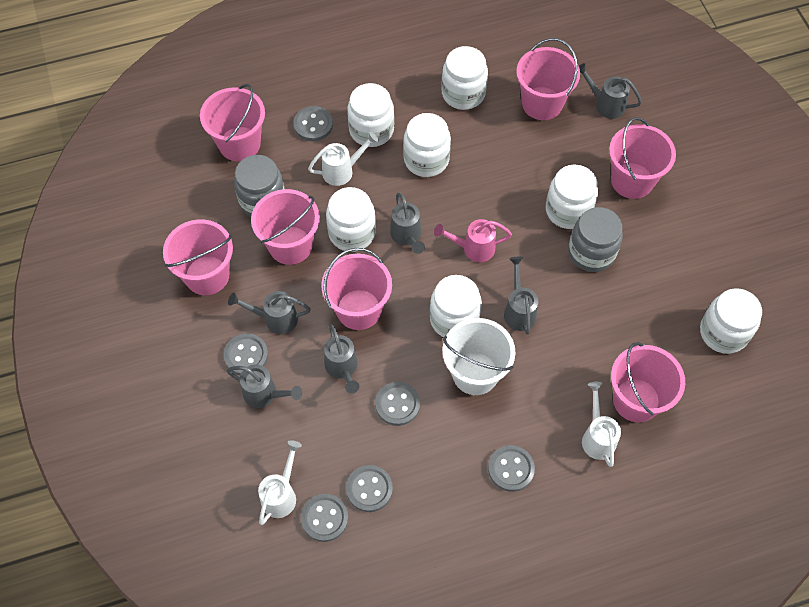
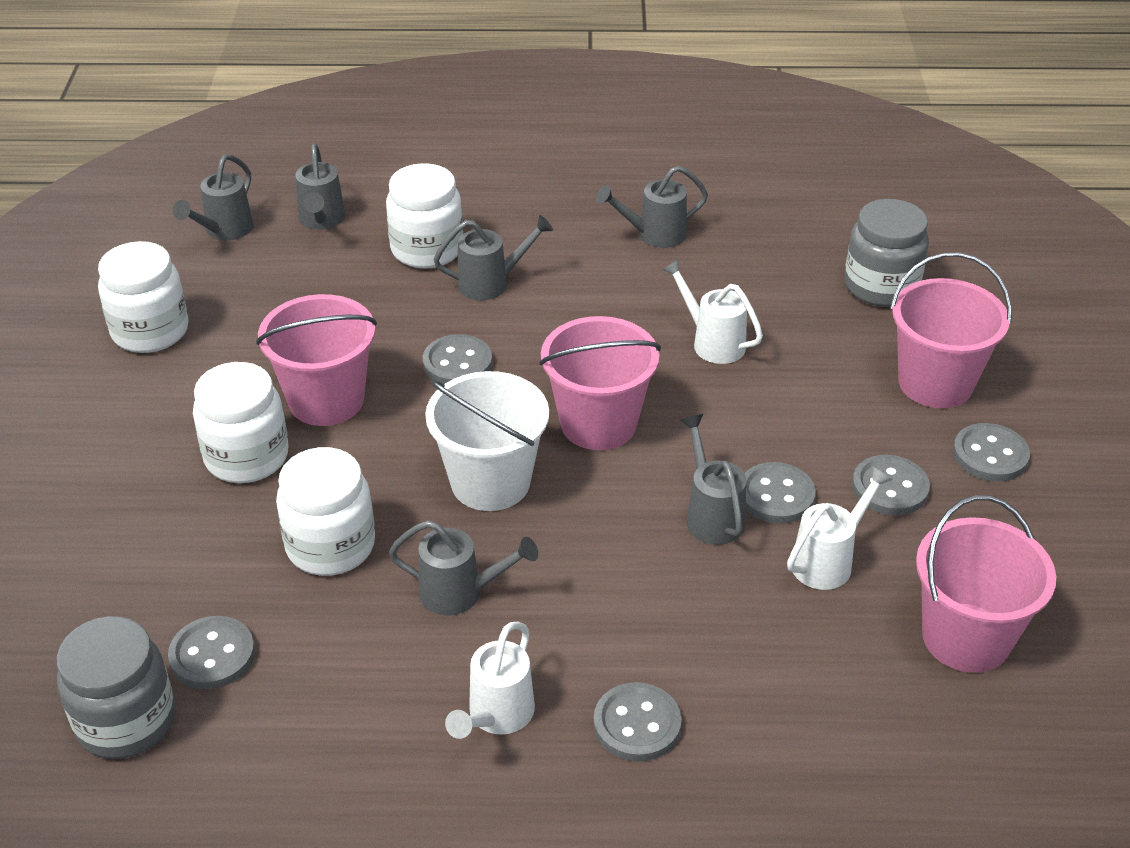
pink bucket: [163,219,233,295] [200,84,265,161] [251,189,320,265] [321,248,392,330] [516,38,580,120] [609,117,676,199] [611,342,685,422] = 7 -> [256,294,377,426] [539,316,661,450] [890,252,1012,408] [916,495,1056,673] = 4
pink watering can: [434,219,512,262] = 1 -> none = 0
white jar: [326,187,376,252] [347,83,394,147] [403,113,451,177] [430,275,482,338] [441,46,488,110] [546,164,598,229] [700,288,762,354] = 7 -> [98,241,189,353] [193,362,289,483] [276,447,375,576] [386,163,463,269] = 4

